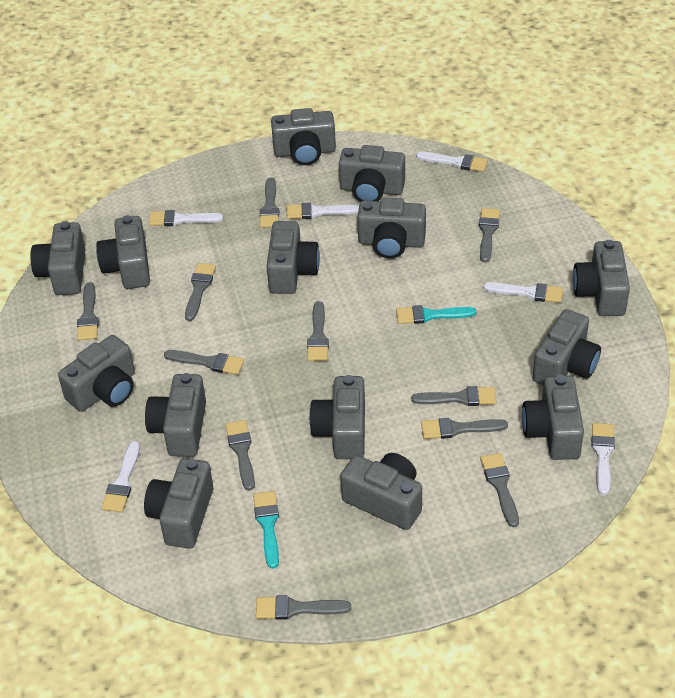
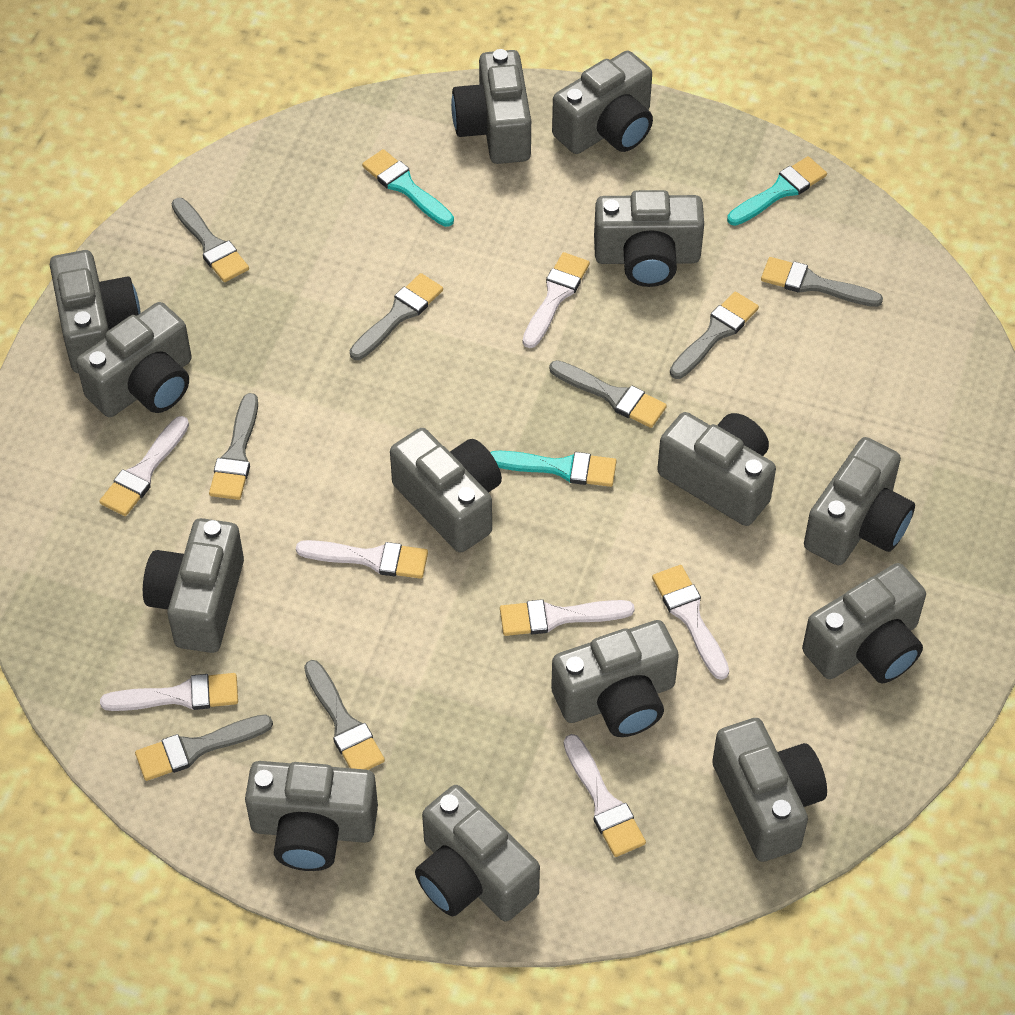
grey brush: [77,282,99,340] [164,350,244,375] [185,263,216,321] [225,420,255,491] [256,595,351,620] [260,177,279,228] [307,301,329,361] [411,386,497,406] [421,418,508,439] [479,208,500,262] [480,453,519,527] = 11 -> [135,714,273,781] [172,198,249,282] [209,393,258,500] [304,660,385,770] [350,273,443,360] [549,360,667,428] [670,291,759,379] [761,257,883,307] = 8
turquoise brush: [253,491,279,569] [396,305,476,324] = 2 -> [362,149,454,227] [490,451,616,487] [727,156,827,226] = 3
white brush: [101,441,140,512] [149,210,223,226] [287,203,359,219] [416,152,488,172] [483,282,563,303] [591,423,615,495] = 6 -> [99,416,189,516] [100,673,238,711] [296,540,428,579] [500,599,635,636] [523,252,590,348] [564,734,646,857] [652,565,729,680] = 7

